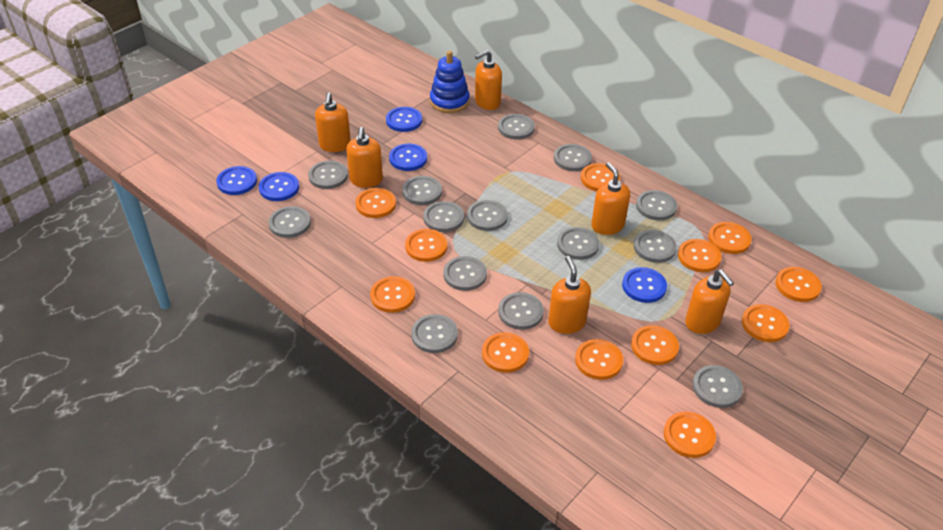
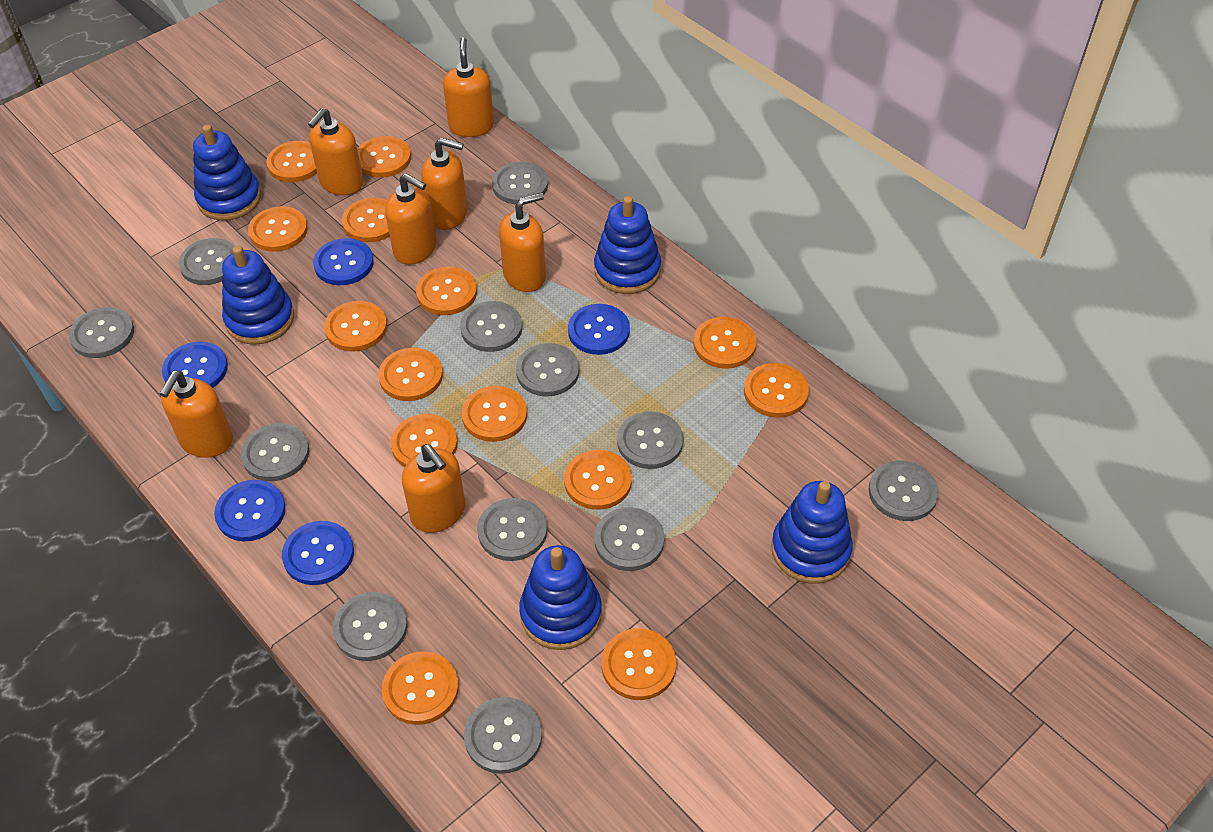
blue stacking toy: [430,51,470,113] = 1 -> [193,124,261,221] [222,246,294,345] [519,545,602,650] [594,196,661,294] [771,481,853,584] = 5
grey button: [269,206,311,238] [308,161,348,189] [402,176,442,205] [411,314,458,353] [423,201,464,232] [443,256,487,291] [467,200,508,231] [498,114,535,140] [498,292,544,330] [554,144,592,171] [557,227,599,260] [634,230,677,263] [636,190,677,221] [692,365,743,408] = 14 -> [69,307,134,358] [179,238,235,285] [241,423,309,481] [333,592,408,661] [460,301,522,352] [464,697,542,774] [477,498,547,561] [492,162,548,204] [516,343,579,396] [594,507,665,571] [617,411,683,469] [868,460,939,521] = 12
orange button: [355,188,396,218] [370,276,415,313] [405,229,447,262] [482,332,529,373] [575,339,623,380] [581,163,620,191] [631,325,679,365] [664,411,716,458] [678,239,722,272] [708,222,752,254] [742,304,789,342] [775,267,822,302] = 12 -> [248,206,308,252] [266,141,317,182] [324,301,387,352] [342,198,390,242] [357,136,411,178] [378,348,443,401] [382,651,459,725] [391,414,458,467] [416,267,477,315] [462,386,527,442] [564,450,632,510] [601,628,676,700] [693,317,756,369] [744,363,809,418] = 14
orange soap dispenser: [315,92,351,152] [346,127,383,188] [475,50,502,110] [548,256,591,334] [591,162,630,235] [685,270,734,334] = 6 -> [160,371,233,458] [308,108,364,195] [385,173,437,265] [402,444,465,533] [421,138,468,230] [443,37,494,137] [499,193,546,292] = 7

